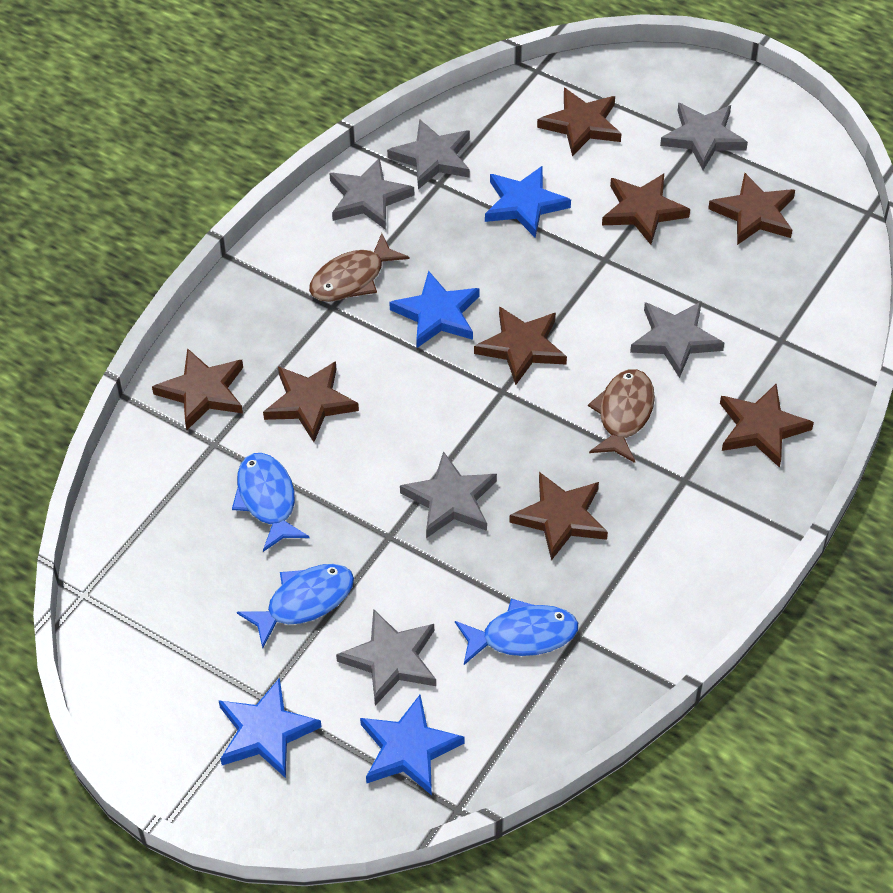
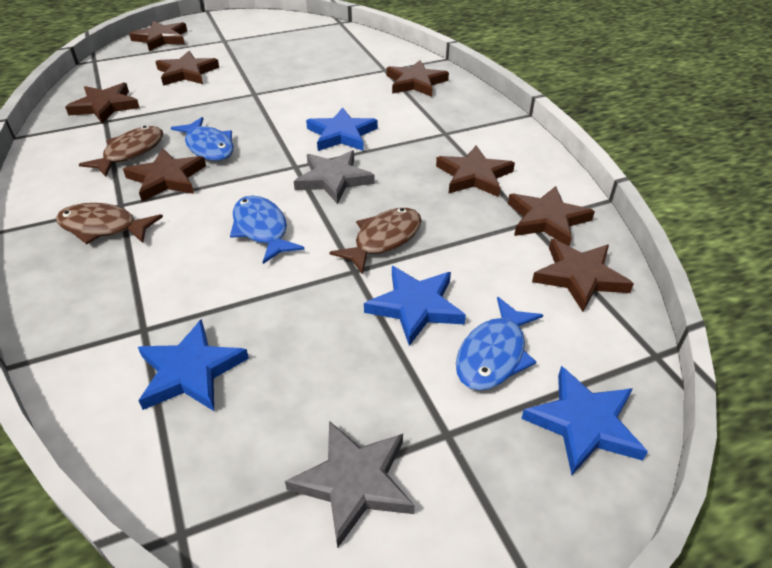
brown fish: [309,233,409,302] [588,369,655,463] = 2 -> [56,203,163,244] [79,126,163,177] [330,208,422,274] = 3
grey star: [329,158,414,230] [336,609,436,706] [387,119,470,189] [400,451,497,538] [630,301,724,378] [660,103,748,170] = 6 -> [285,421,415,548] [294,150,375,204] = 2

